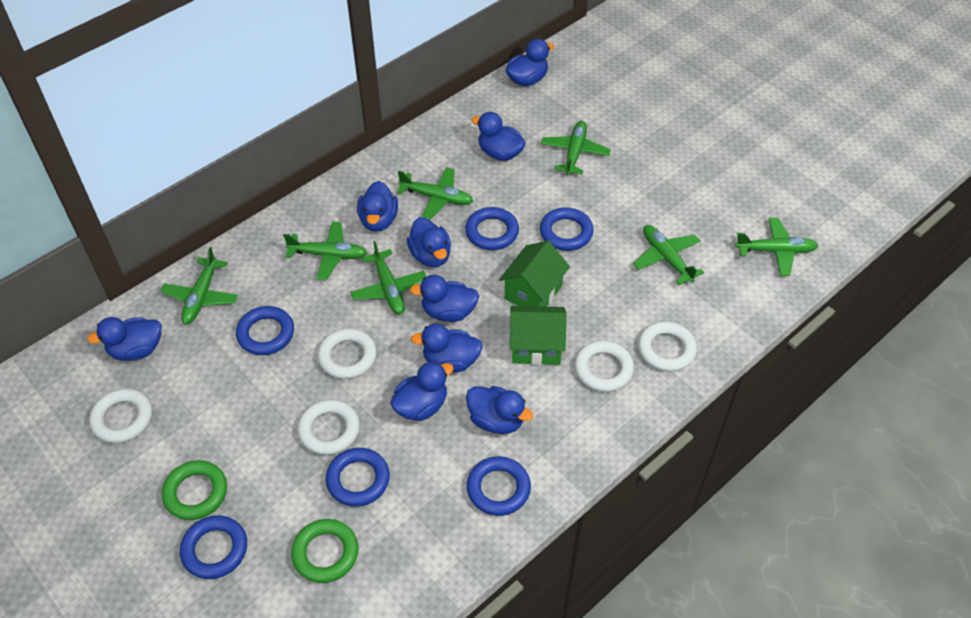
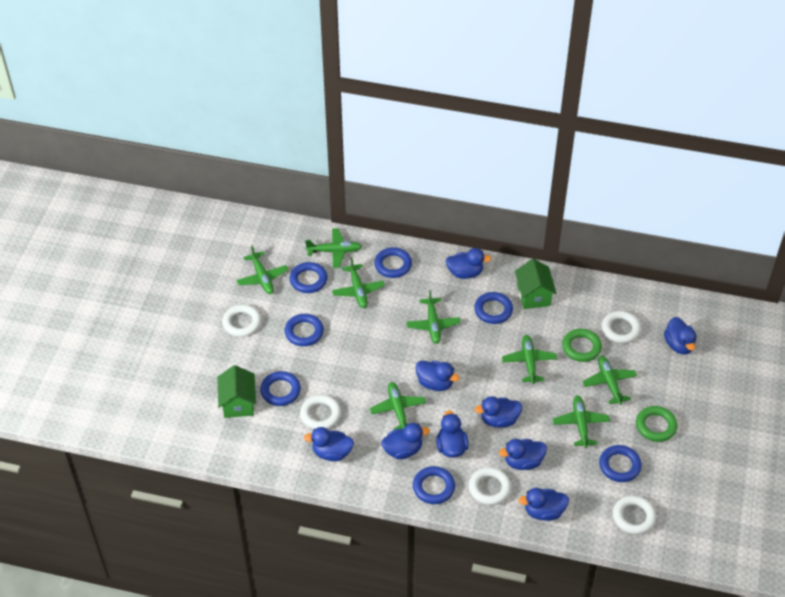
blue ring: [180,515,247,579] [236,306,294,355] [326,448,390,507] [465,207,519,250] [467,456,531,516] [540,208,594,251] = 6 -> [260,371,301,406] [285,314,324,346] [290,262,328,293] [374,247,412,278] [413,466,455,504] [474,292,513,324] [599,445,642,482] = 7
green plane: [161,247,238,324] [283,222,367,280] [350,241,427,315] [396,167,473,220] [541,121,611,175] [633,225,704,285] [735,218,818,276] = 7 -> [237,246,288,294] [305,228,362,268] [332,257,385,308] [370,382,426,430] [406,290,461,344] [502,335,557,384] [553,396,610,448] [582,356,637,405] = 8

